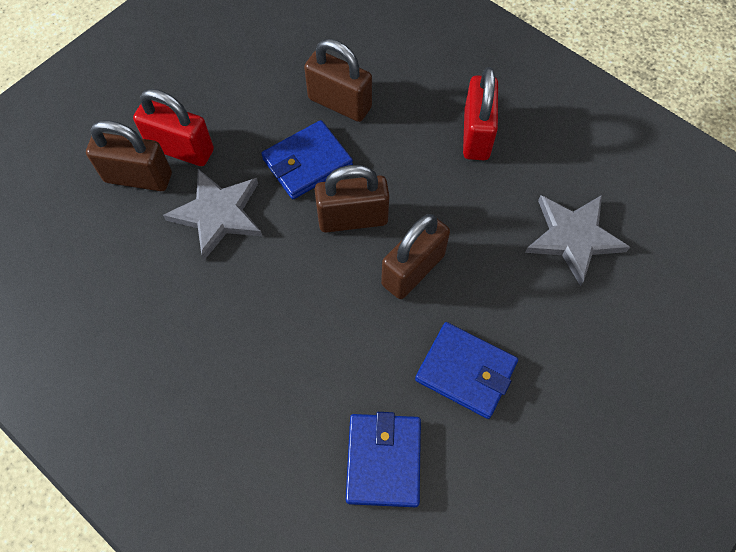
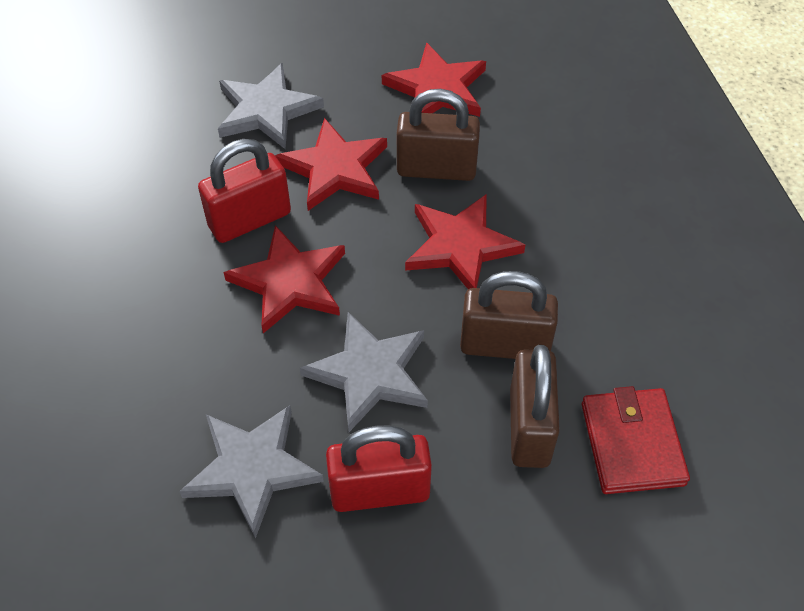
blue wallet: [261,120,353,199] [346,412,421,507] [415,322,518,419] = 3 -> none = 0
brown padlock: [86,120,172,191] [304,39,372,122] [315,165,389,233] [381,214,450,299] = 4 -> [397,89,480,181] [460,271,558,359] [510,345,560,468] = 3
grey star: [163,169,262,260] [525,195,630,286] = 2 -> [179,405,324,538] [218,63,324,149] [300,312,428,432] = 3
red star: none = 0 -> [224,225,345,333] [275,118,387,211] [382,42,486,117] [405,195,525,289] = 4
red wallet: none = 0 -> [582,386,690,494] = 1

